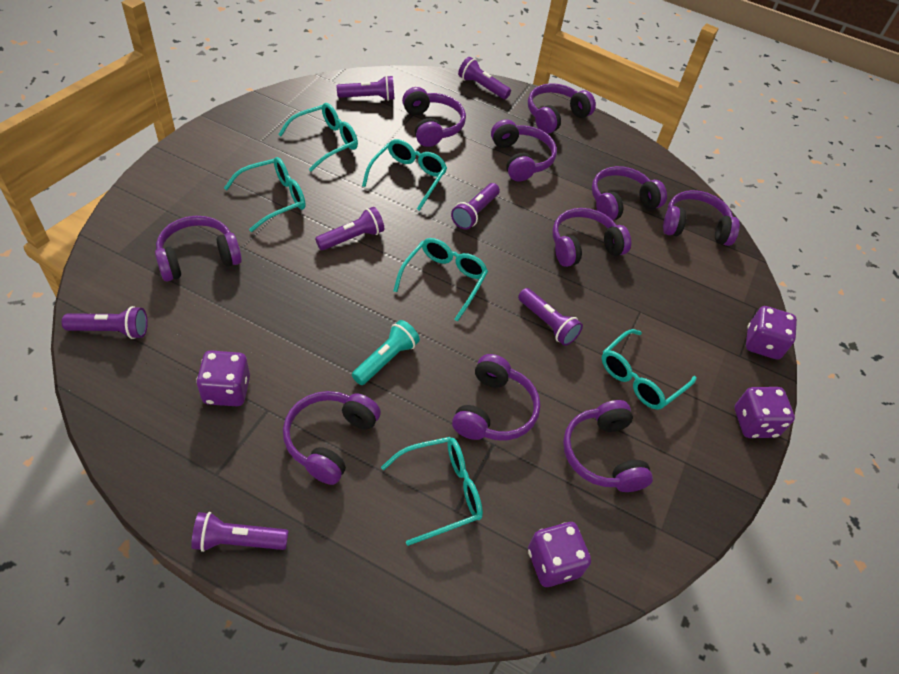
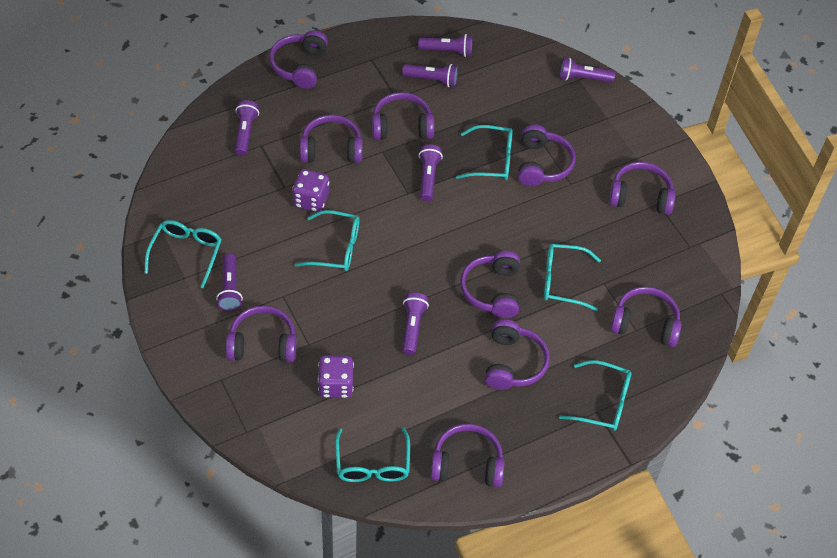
purple dice: [196,350,250,406] [528,522,591,587] [734,387,795,438] [746,306,797,359] = 4 -> [292,169,329,212] [318,356,354,398] = 2
turquoise flashlight: [352,320,420,385] = 1 -> none = 0

